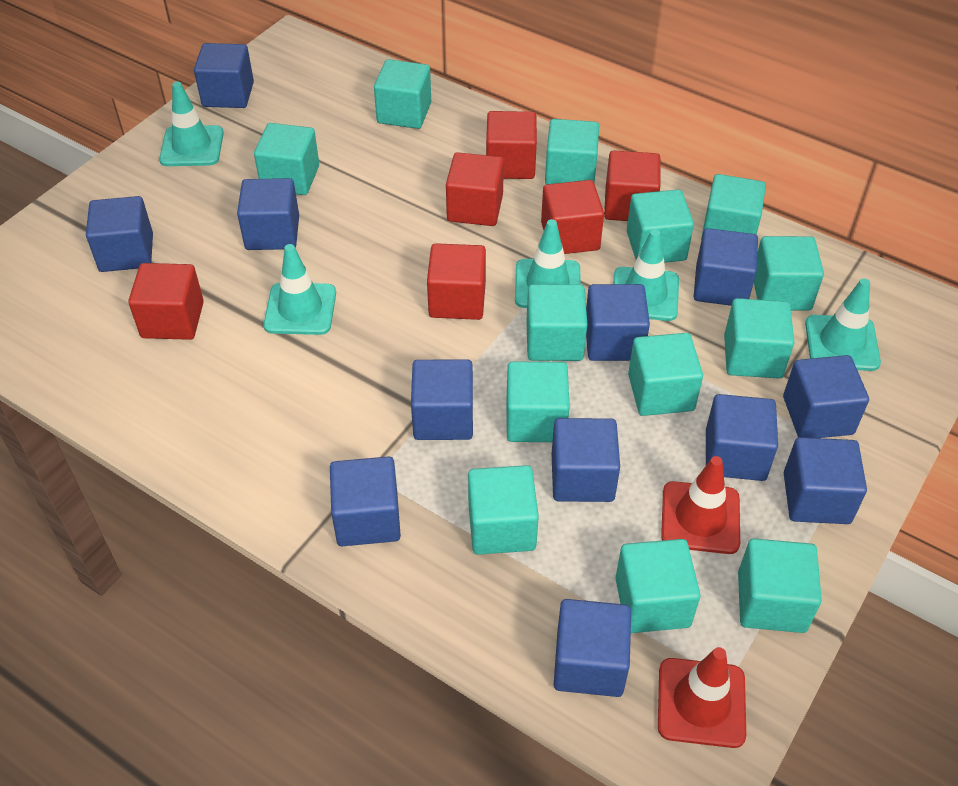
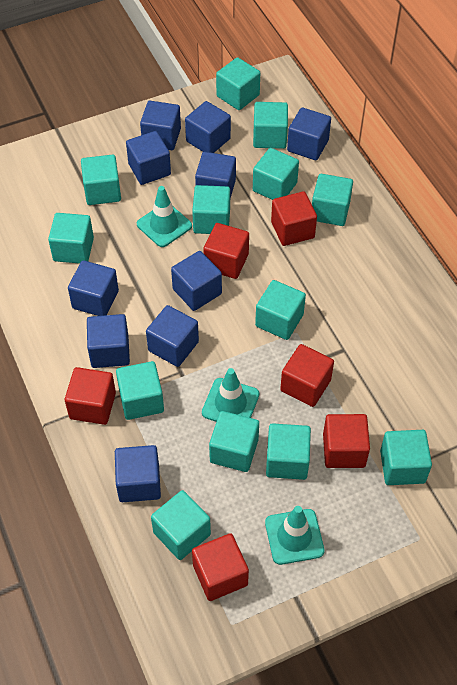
blue cube: [86,196,153,272] [194,43,254,108] [237,178,299,250] [330,456,401,546] [411,359,473,440] [552,418,620,502] [554,599,631,697] [586,284,650,361] [694,228,758,306] [706,394,778,481] [783,355,869,438] [784,437,867,524] = 12 -> [68,260,119,316] [87,314,130,368] [115,445,161,502] [126,131,171,185] [140,101,181,150] [146,305,199,367] [171,251,222,311] [185,101,231,153] [195,152,236,199] [287,107,331,160] = 10
red traffic cone: [658,647,746,748] [661,456,740,554] = 2 -> none = 0
turquoise traffic cone: [159,82,224,166] [263,244,336,335] [515,219,581,308] [613,229,679,321] [805,278,881,371] = 5 -> [137,186,192,247] [202,368,259,422] [265,506,325,565] = 3

